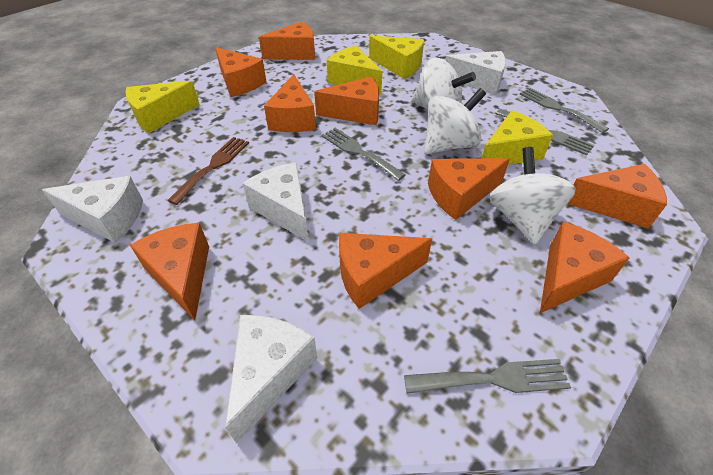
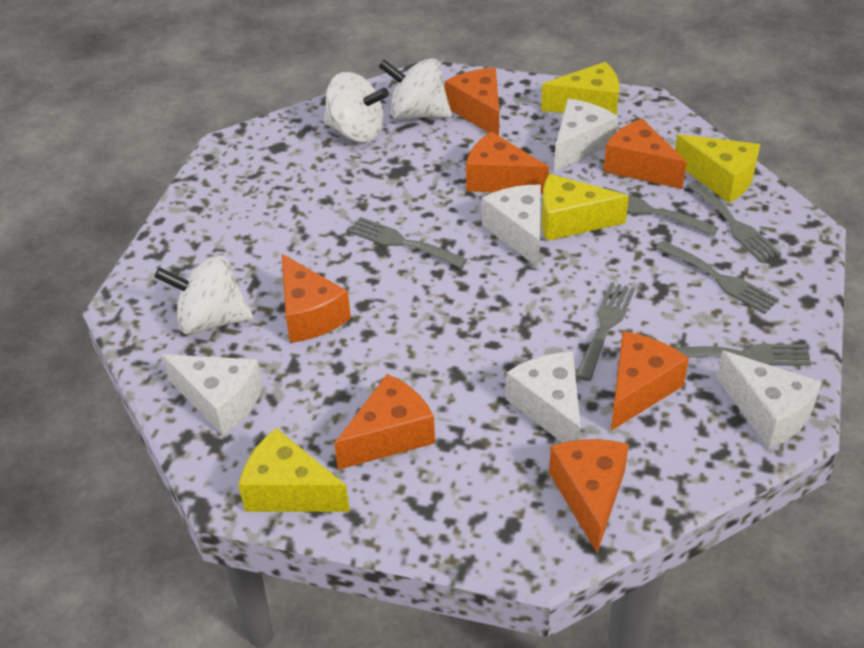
brown fork: [167,137,249,205] = 1 -> none = 0
grey fork: [321,128,406,181] [404,359,571,394] [496,109,594,156] [520,88,609,133] = 4 -> [348,217,467,268] [575,282,635,381] [603,187,719,236] [656,240,779,314] [673,344,812,366] [687,181,780,262] = 6
orange cheese: [130,223,209,320] [215,47,266,97] [259,22,315,60] [264,74,316,132] [314,77,379,125] [339,233,432,309] [428,158,510,220] [540,222,630,313] [567,164,667,229] = 9 -> [281,253,351,343] [334,374,435,470] [445,68,499,136] [466,131,549,194] [549,439,629,553] [603,118,687,189] [611,331,689,431] = 7
white cheese: [42,176,143,243] [225,315,317,444] [242,162,309,242] [445,51,506,95] = 4 -> [162,354,263,436] [482,185,541,267] [506,352,581,443] [554,99,618,172] [717,351,822,448] = 5

